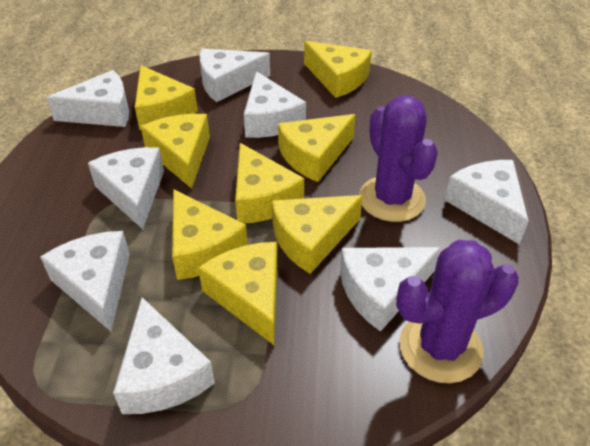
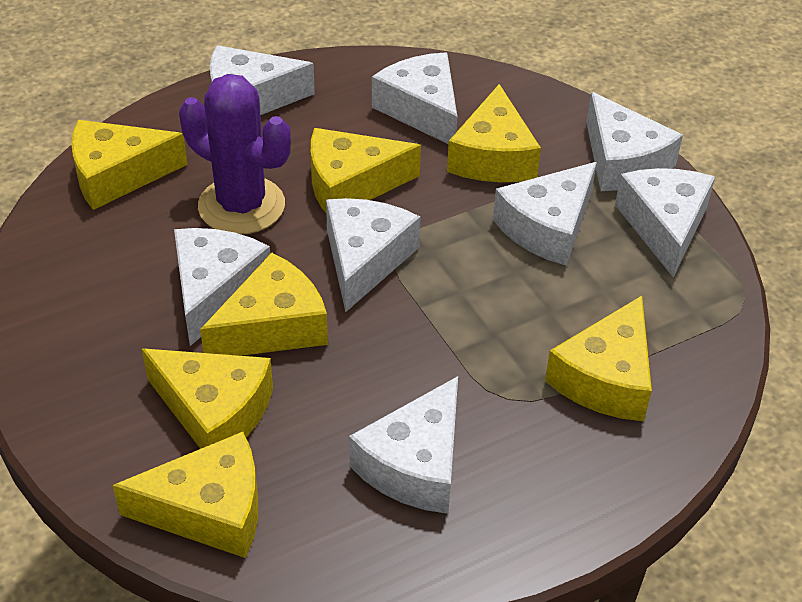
purple cactus: [359,95,438,222] [396,240,519,383] = 2 -> [179,74,291,235] = 1
yellow cheese: [135,65,198,130] [140,114,210,189] [172,189,248,280] [198,242,277,345] [235,143,304,224] [272,195,363,274] [278,114,356,182] [304,41,372,98] = 8 -> [71,120,188,210] [113,432,258,558] [142,349,273,449] [200,252,328,356] [311,128,421,214] [447,84,541,182] [545,296,652,421] = 7

